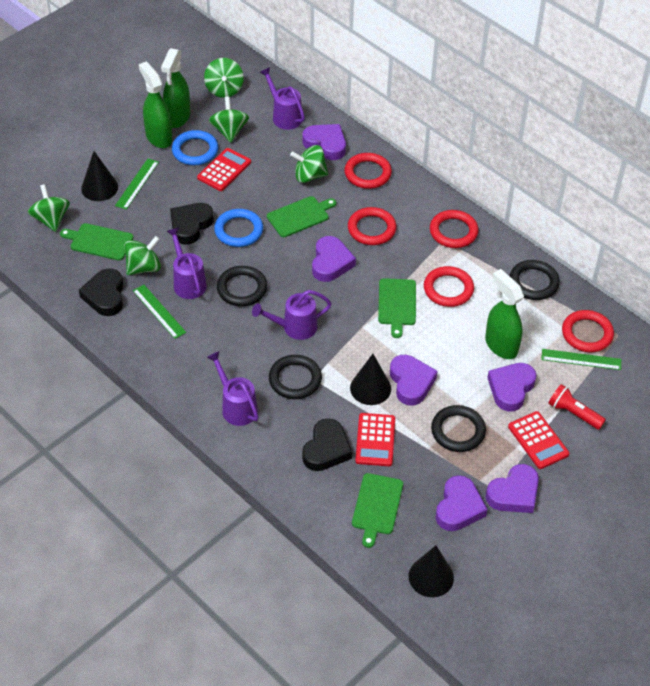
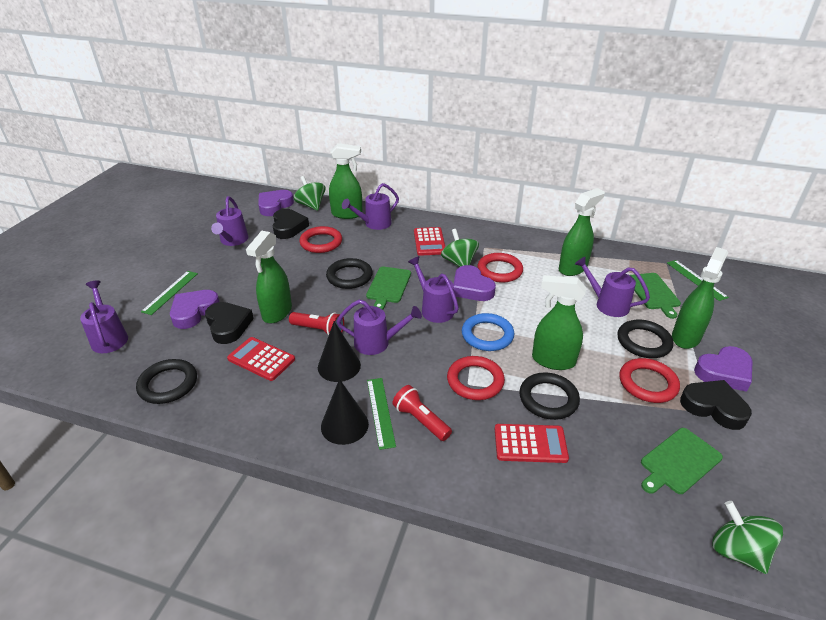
black cone: [81,151,118,201] [350,354,391,405] [409,545,454,597] = 3 -> [318,321,361,382] [321,379,369,445] = 2
blue ring: [172,130,219,165] [214,209,263,247] = 2 -> [462,313,514,351] = 1
green cutting board: [60,223,133,261] [267,196,336,237] [352,473,403,548] [378,278,416,338] = 4 -> [366,266,411,310] [630,273,681,319] [641,428,723,494] = 3
green spinning top: [28,184,70,232] [124,236,161,275] [204,58,244,98] [209,97,249,143] [290,145,328,183] = 5 -> [294,176,325,211] [441,229,479,267] [712,501,783,574] = 3
green spray bottle: [139,62,173,148] [161,48,191,128] [485,269,524,359] = 3 -> [246,231,292,323] [329,143,363,219] [532,275,586,370] [559,188,605,276] [672,247,728,349] = 5
purple heart: [302,124,346,160] [312,236,356,282] [390,355,438,406] [436,475,488,531] [486,464,539,513] [488,363,537,411] = 6 -> [170,290,219,329] [258,190,294,216] [454,265,496,301] [694,346,753,392] = 4
purple watering can: [167,227,207,299] [207,351,258,426] [252,290,332,340] [259,67,305,130] = 4 -> [80,280,128,353] [211,196,248,246] [337,300,422,355] [342,183,399,230] [408,256,459,323] [575,256,650,317] = 6
red flashlight: [548,384,606,430] = 1 -> [289,312,344,336] [392,385,452,441] = 2
red ring: [345,153,392,189] [348,207,397,245] [424,266,474,307] [430,210,479,248] [562,310,614,352] = 5 -> [299,226,342,253] [447,356,505,400] [477,253,523,283] [619,358,680,403] = 4

